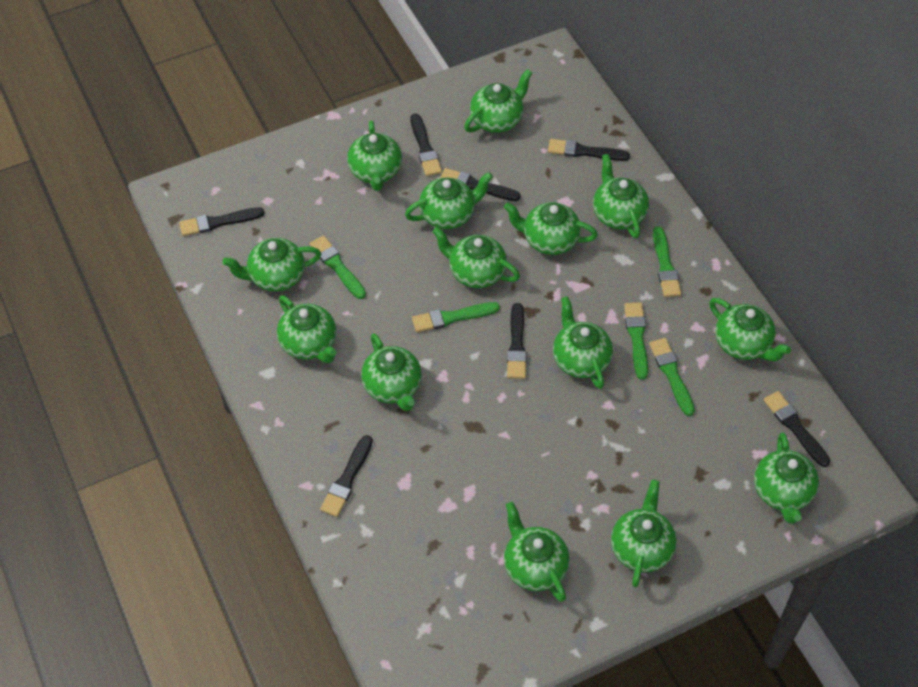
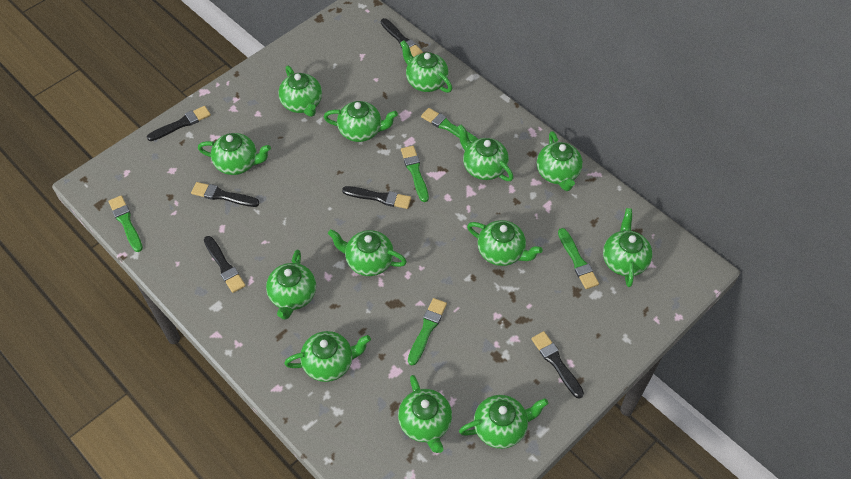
black brush: [179,207,265,236] [320,435,373,517] [411,113,442,176] [440,168,521,201] [507,303,527,379] [548,139,630,161] [764,391,830,467] = 7 -> [147,106,211,141] [191,182,259,207] [204,236,246,293] [342,186,411,209] [381,18,423,57] [531,331,584,399] = 6
green teapot: [223,238,321,292] [277,295,337,363] [347,121,402,191] [361,333,422,411] [405,172,493,229] [432,227,520,288] [464,69,532,133] [504,202,598,255] [504,502,569,602] [553,296,613,389] [593,154,649,238] [611,480,676,587] [709,298,791,361] [754,432,819,524] = 14 -> [198,133,271,175] [266,250,316,320] [278,66,322,117] [284,331,371,382] [324,101,398,142] [328,229,407,276] [398,375,452,453] [400,40,452,93] [457,124,514,181] [459,395,548,449] [467,220,543,266] [537,131,583,191] [603,208,652,287] = 13

